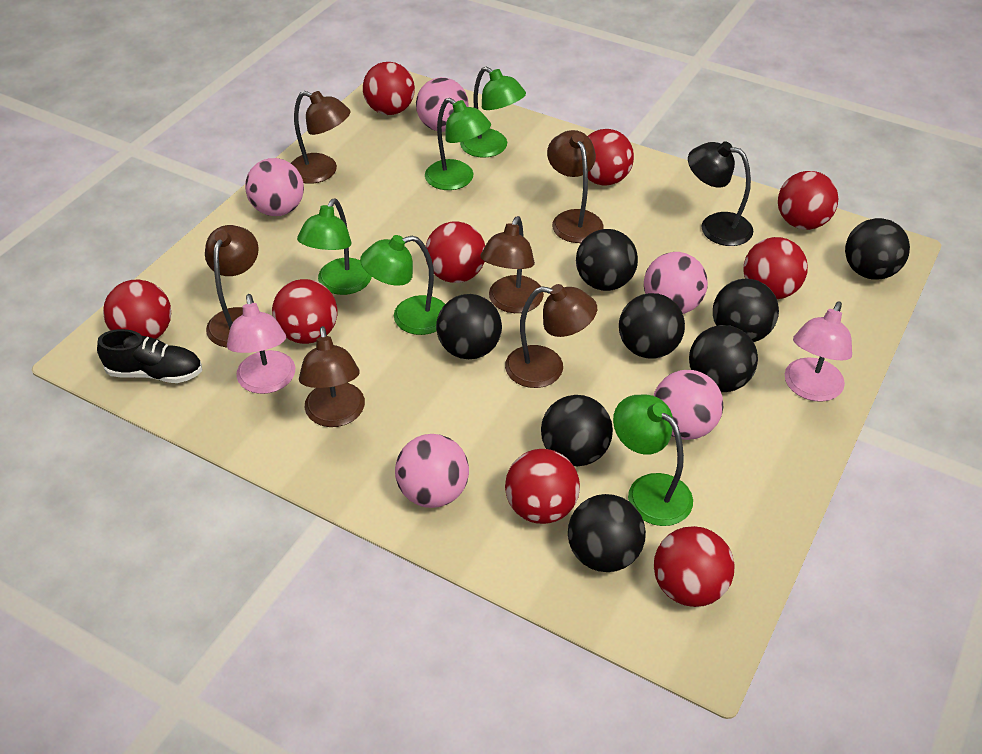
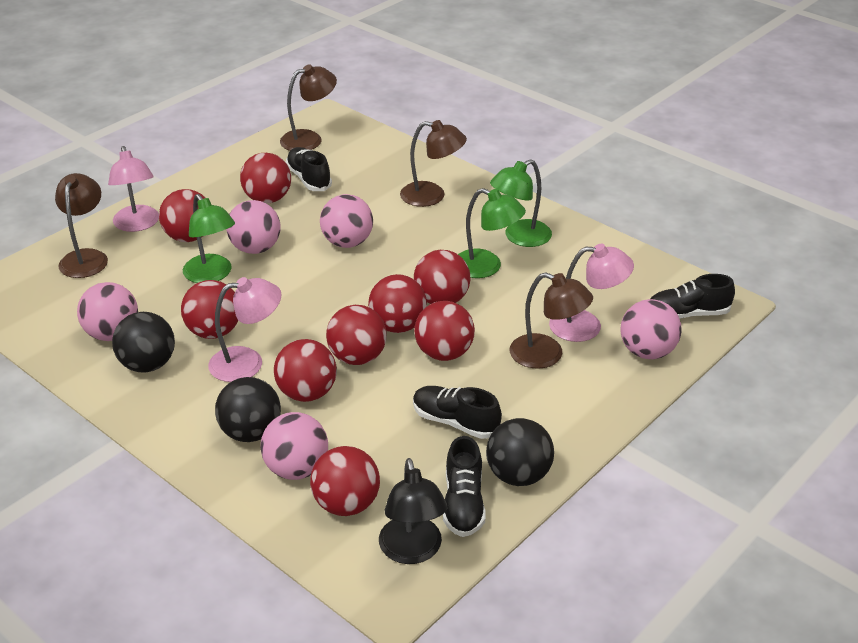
black ball: [436,294,502,359] [541,395,613,466] [568,494,646,572] [576,229,638,291] [619,293,685,359] [689,325,758,392] [713,279,779,342] [845,218,910,280] = 8 -> [112,312,175,372] [215,377,281,442] [486,418,554,486] = 3
black shoe: [97,329,202,383] = 1 -> [286,147,332,191] [413,386,502,439] [443,436,486,537] [650,274,735,319] = 4
brown lamp: [205,225,259,347] [291,91,350,184] [299,326,365,427] [480,216,544,313] [505,284,597,388] [547,130,603,243] = 6 -> [55,173,108,278] [280,64,337,151] [400,120,467,207] [510,272,593,369] = 4
green lamp: [297,198,372,295] [360,235,445,335] [425,98,491,190] [460,67,526,158] [613,395,693,526] = 5 -> [183,194,235,283] [458,188,526,278] [490,159,552,247] = 3
pink lamp: [227,294,295,394] [785,301,852,402] = 2 -> [108,146,159,232] [208,277,281,382] [549,244,634,342] = 3

